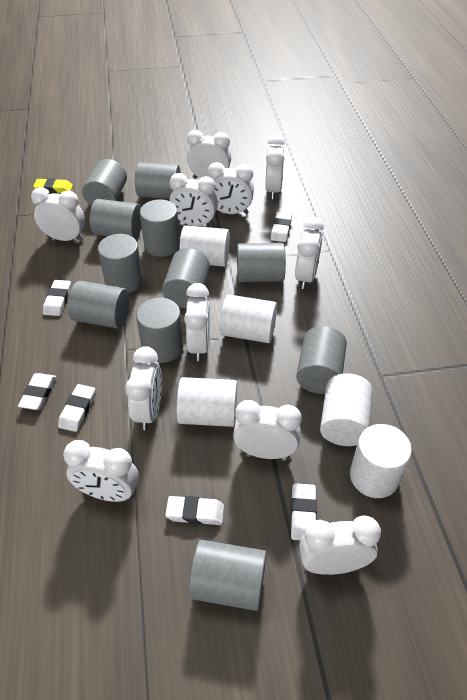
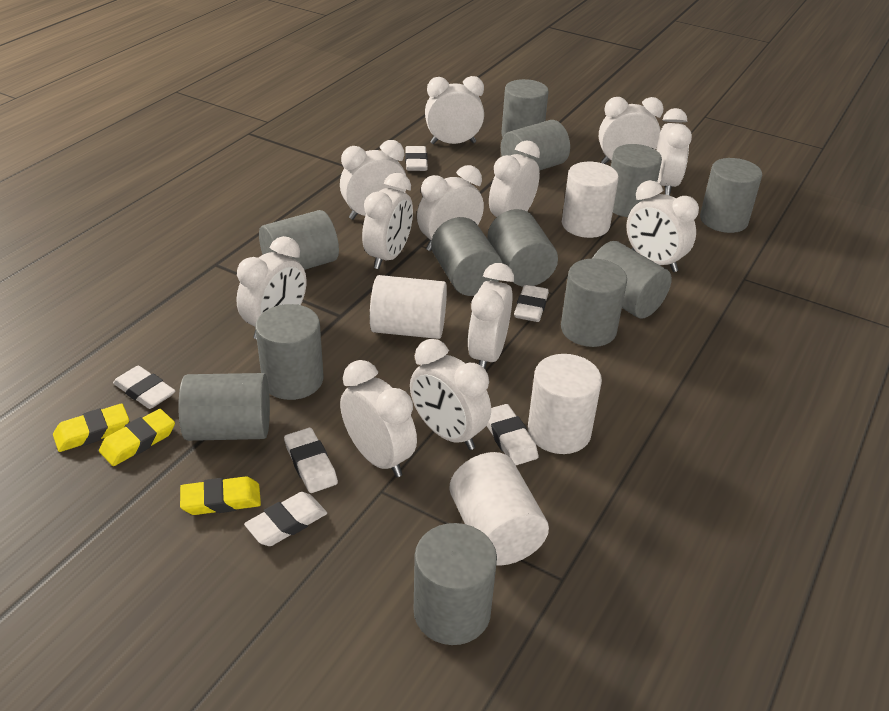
grey cylinder: [68,281,130,329] [82,159,127,206] [90,199,142,240] [98,234,143,293] [135,162,181,199] [136,298,183,363] [140,199,180,257] [162,248,210,308] [189,540,267,611] [237,243,286,282] [296,326,347,394] = 11 -> [178,373,270,441] [255,304,323,400] [259,210,339,270] [414,523,497,645] [431,217,502,296] [487,209,558,287] [501,79,549,137] [501,120,570,171] [561,258,627,347] [592,241,672,319] [611,144,662,217] [700,158,762,233] = 12
white clock: [31,187,85,242] [63,440,139,502] [125,346,162,430] [169,173,218,227] [184,283,210,361] [187,130,231,178] [208,162,254,214] [233,400,302,459] [265,135,285,199] [295,217,324,289] [299,516,381,575] = 11 -> [236,236,306,339] [340,140,407,220] [340,360,417,477] [362,173,413,269] [410,339,491,450] [417,165,484,251] [425,76,484,144] [468,263,514,369] [489,140,540,217] [599,97,664,164] [626,180,699,272] [656,108,692,196] = 12
white cylinder: [177,377,237,427] [179,225,230,267] [220,295,277,343] [320,373,373,446] [350,424,412,498] = 5 -> [370,275,447,339] [449,452,549,566] [528,354,602,454] [562,162,619,238] = 4
yellow eraser: [33,178,73,194] = 1 -> [53,404,129,452] [99,409,175,466] [180,476,261,515] = 3

